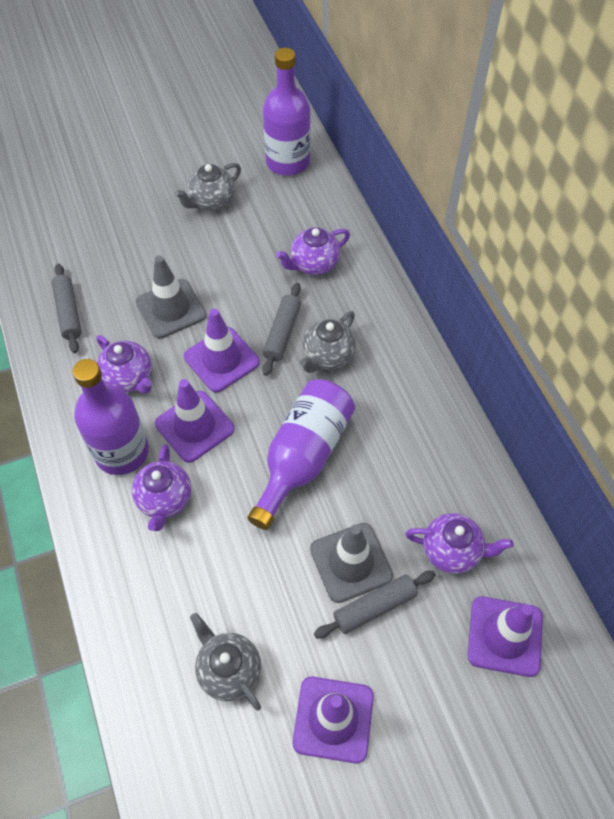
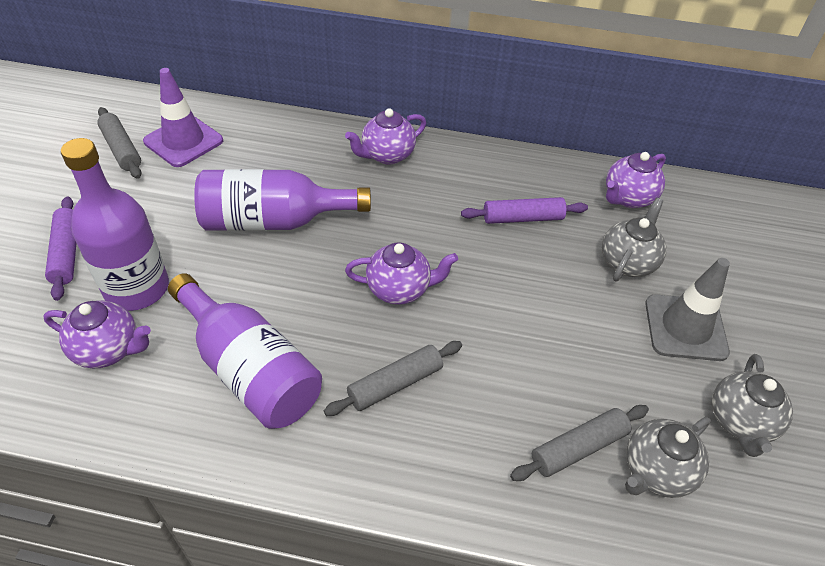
grey traffic cone: [136,255,206,339] [310,523,393,603] = 2 -> [645,258,730,361] = 1
purple rolling pin: none = 0 -> [45,196,76,301] [461,197,588,224] = 2
purple traffic cone: [155,379,235,463] [184,309,260,392] [293,677,374,764] [467,596,543,677] = 4 -> [143,68,223,167] = 1

